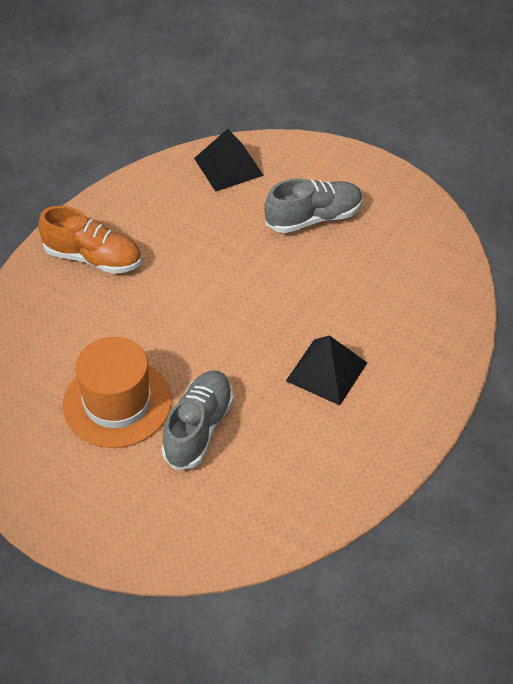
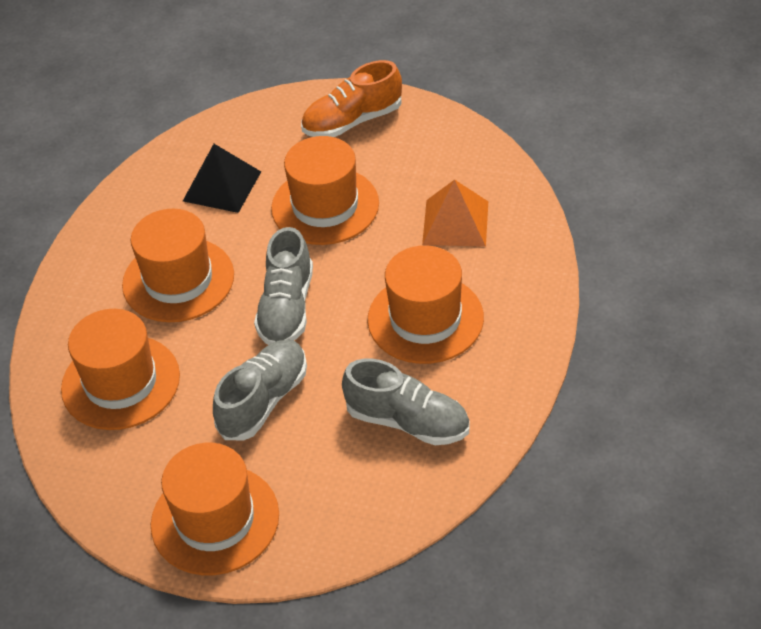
black pyramid: [194,129,264,192] [286,335,367,405] = 2 -> [183,144,261,213] = 1
grey shoe: [161,370,234,470] [264,178,363,233] = 2 -> [213,339,307,440] [254,227,313,345] [342,359,470,445] = 3
orange hat: [63,337,172,448] = 1 -> [61,309,180,430] [122,209,234,322] [151,443,279,575] [271,136,379,245] [368,245,484,364] = 5
orange pyramid: none = 0 -> [422,180,488,247] = 1

